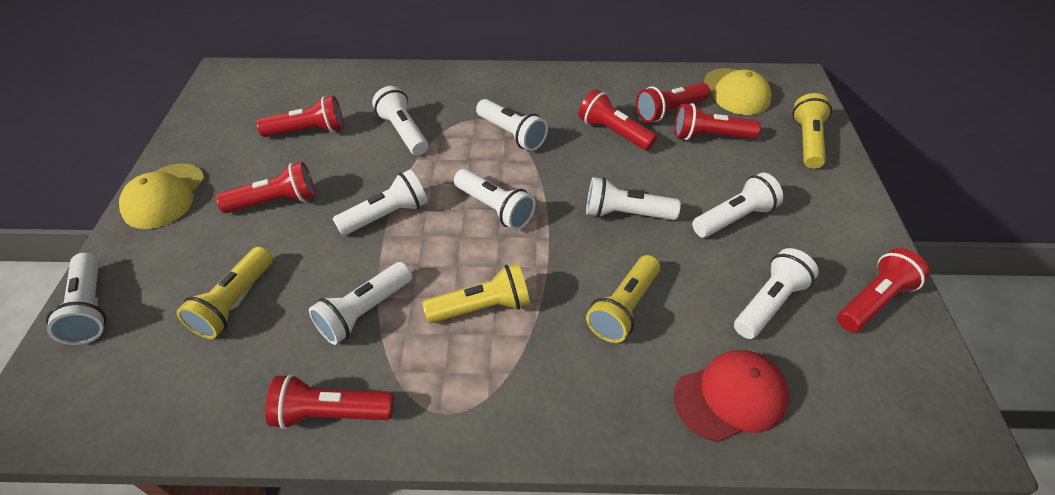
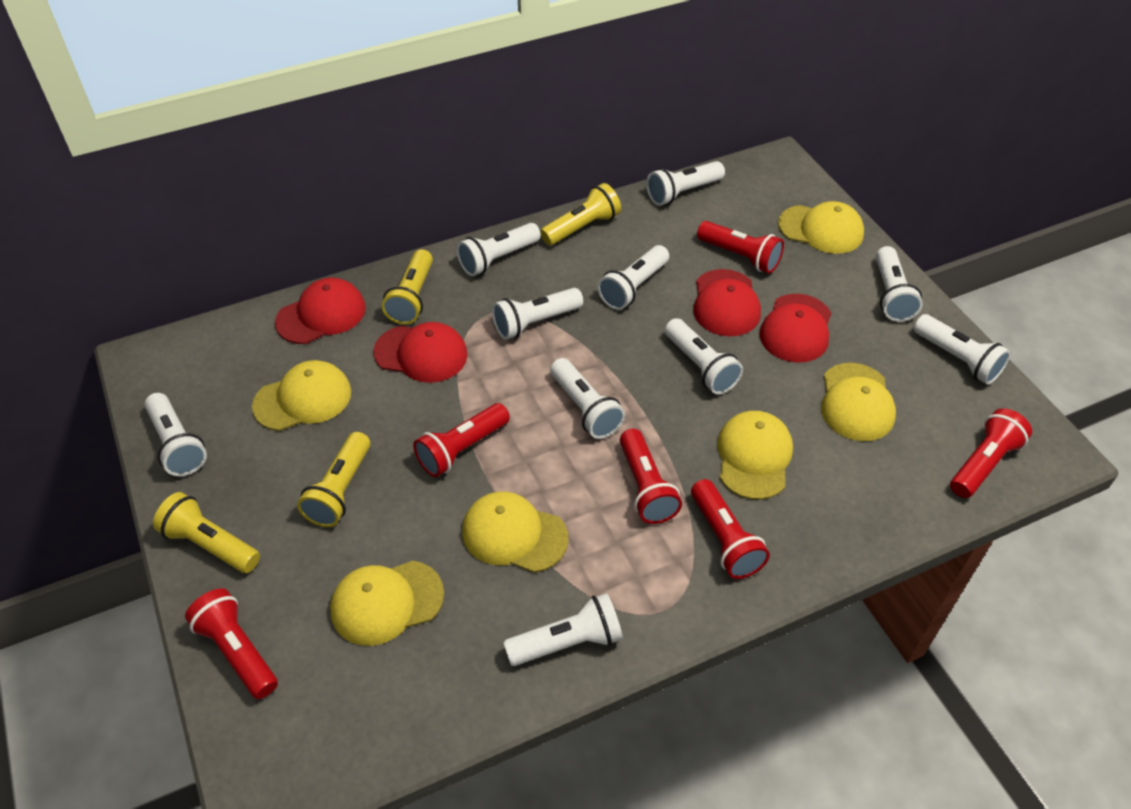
red cap: [674,350,789,442] = 1 -> [275,277,366,344] [373,322,468,383] [693,269,761,336] [759,294,831,363] = 4
red flashlight: [216,162,315,213] [257,96,344,137] [265,374,394,429] [579,89,657,151] [636,83,710,123] [674,103,761,140] [837,248,930,332] = 7 -> [185,588,278,699] [413,403,510,477] [620,429,682,524] [691,479,770,579] [697,221,784,273] [950,408,1032,498] = 6
white flashlight: [46,253,106,345] [309,262,412,345] [333,170,428,236] [372,86,428,155] [454,169,536,230] [476,99,548,151] [586,177,681,220] [692,172,783,238] [734,248,819,339] = 9 -> [145,393,207,476] [457,223,541,276] [492,288,583,340] [503,593,623,666] [550,358,625,439] [597,245,669,310] [646,161,725,206] [665,318,743,394] [876,246,923,322] [914,314,1011,385] = 10
yellow cap: [119,164,205,229] [704,68,772,115] = 2 -> [252,360,351,431] [330,561,444,646] [462,491,569,573] [717,411,793,500] [778,201,864,254] [821,363,896,441] = 6

